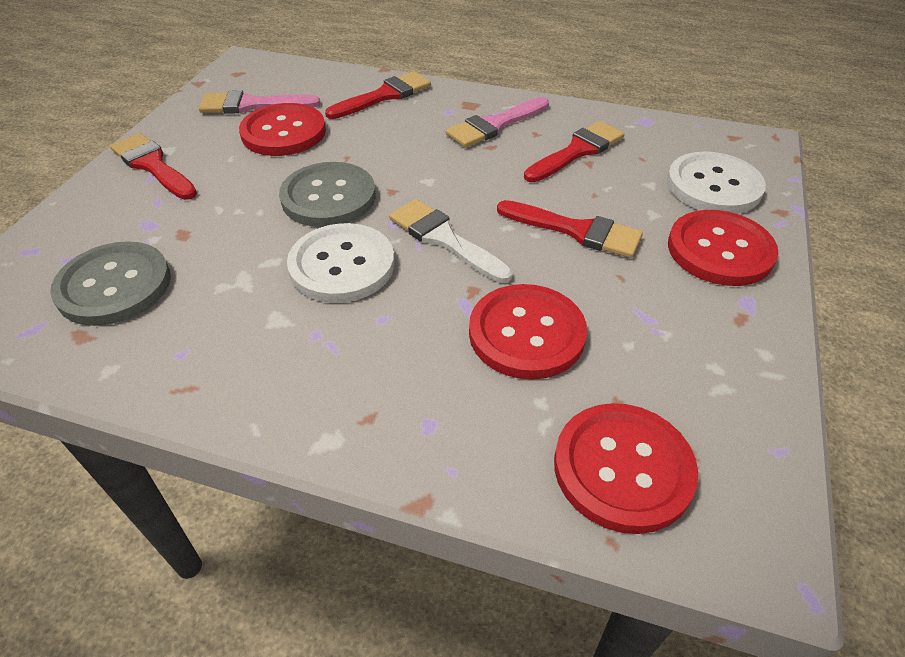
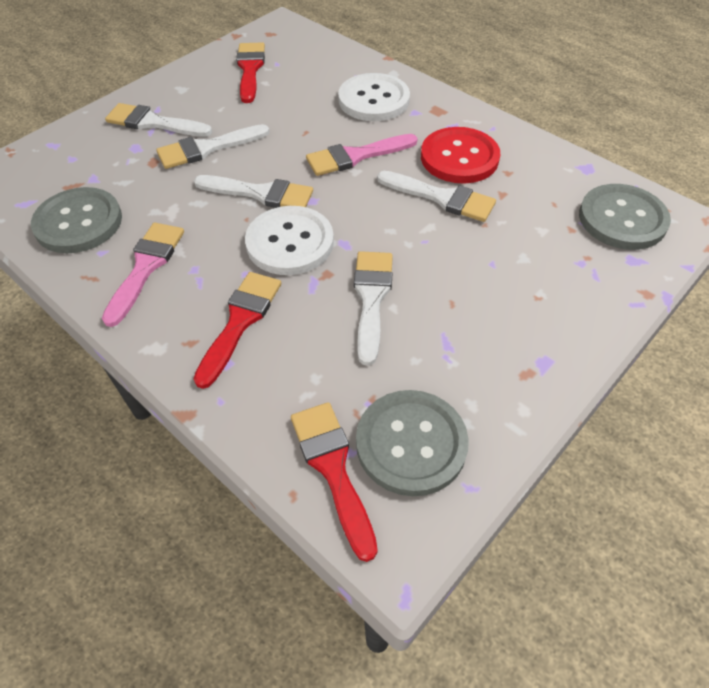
grey button: [50,241,171,326] [279,162,376,227] = 2 -> [31,187,122,253] [356,390,469,496] [579,184,671,250] = 3
red brush: [110,133,197,200] [325,71,431,119] [497,200,643,258] [524,121,624,182] = 4 -> [194,272,281,389] [236,42,265,103] [291,402,378,562] = 3
red button: [239,103,326,156] [469,284,587,380] [554,403,698,534] [668,210,779,286] = 4 -> [421,127,500,184] = 1
white brush: [389,199,512,283] = 1 -> [105,103,212,137] [156,124,270,169] [194,175,313,208] [354,251,393,365] [377,171,496,222] = 5

